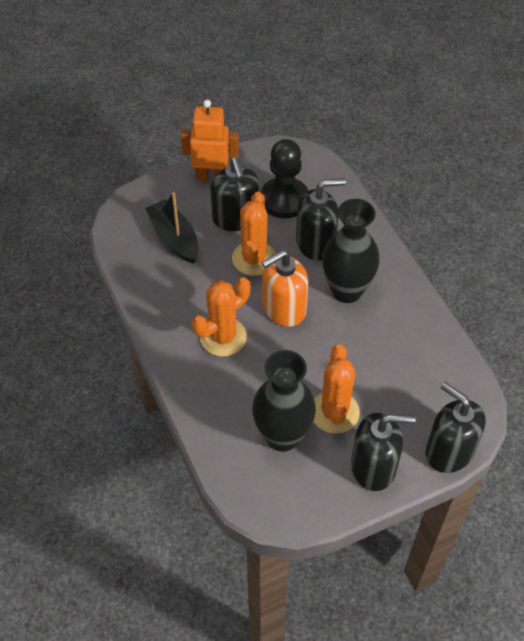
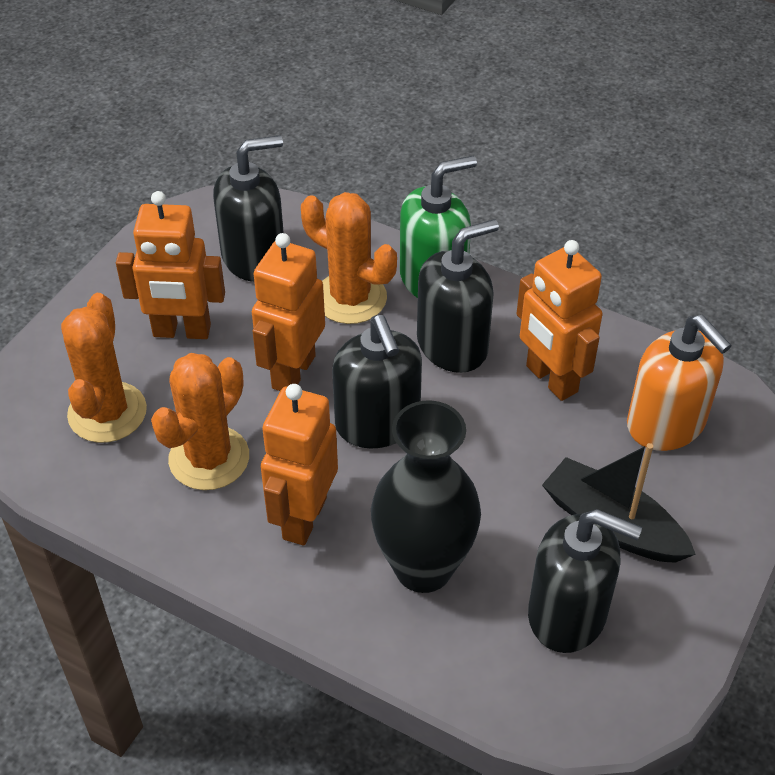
black pawn: [261,139,308,218] = 1 -> none = 0
black vase: [252,350,316,452] [322,199,380,303] = 2 -> [371,400,481,593] = 1
green soap dispenser: none = 0 -> [400,156,477,298] = 1
orange robot: [181,100,239,181] = 1 -> [116,191,225,339] [252,233,325,391] [261,384,338,545] [516,240,603,401] = 4

